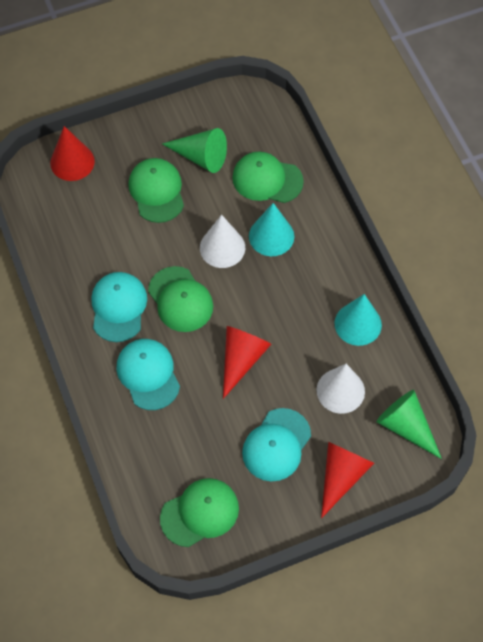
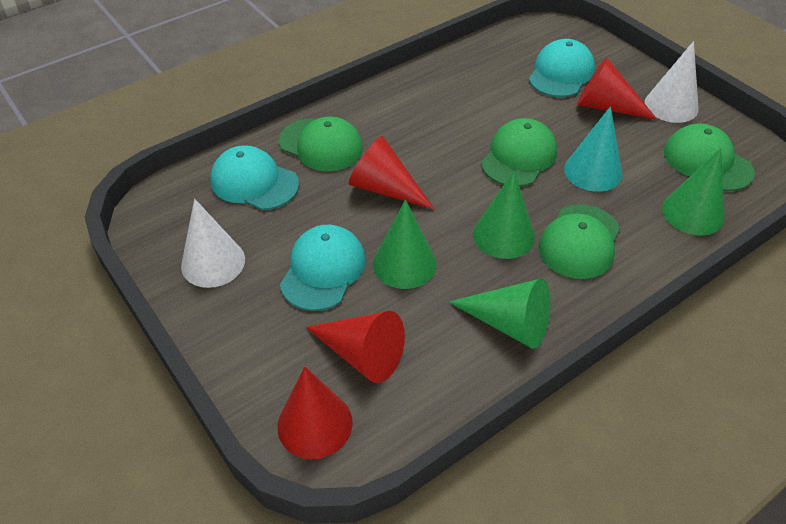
green cone: [162,128,227,173] [376,390,442,459] = 2 -> [373,200,437,289] [449,278,550,349] [473,171,535,259] [662,148,724,236] = 4
red cone: [50,126,95,181] [223,326,271,399] [321,442,374,518] = 3 -> [278,367,353,459] [305,311,405,383] [348,136,434,209] [577,58,658,120] = 4
turquoise cone: [249,203,294,256] [334,294,382,346] = 2 -> [564,106,622,192] = 1

